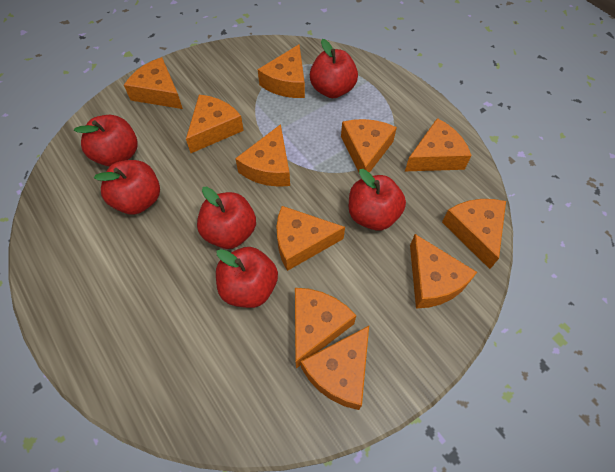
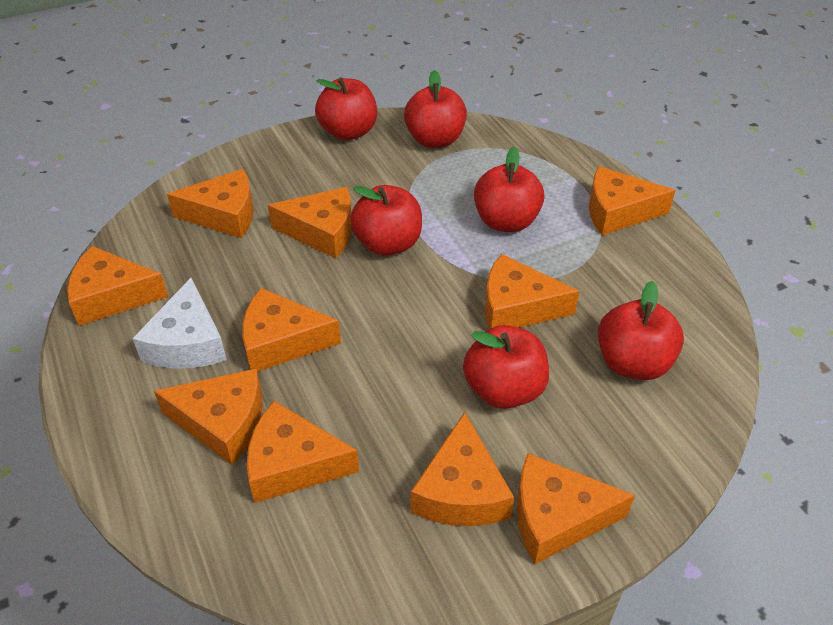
orange cheese: [124,57,183,109] [186,95,244,153] [235,124,290,187] [258,45,305,98] [276,206,345,271] [295,288,357,369] [301,326,369,410] [341,119,397,173] [405,118,472,171] [410,234,477,308] [442,199,506,269] = 11 -> [67,246,168,326] [154,368,263,465] [167,169,254,238] [242,288,341,372] [247,401,359,503] [268,187,352,258] [411,412,514,526] [485,254,579,329] [517,453,635,564] [589,166,676,235] = 10
white cheese: none = 0 -> [132,278,227,368] = 1

